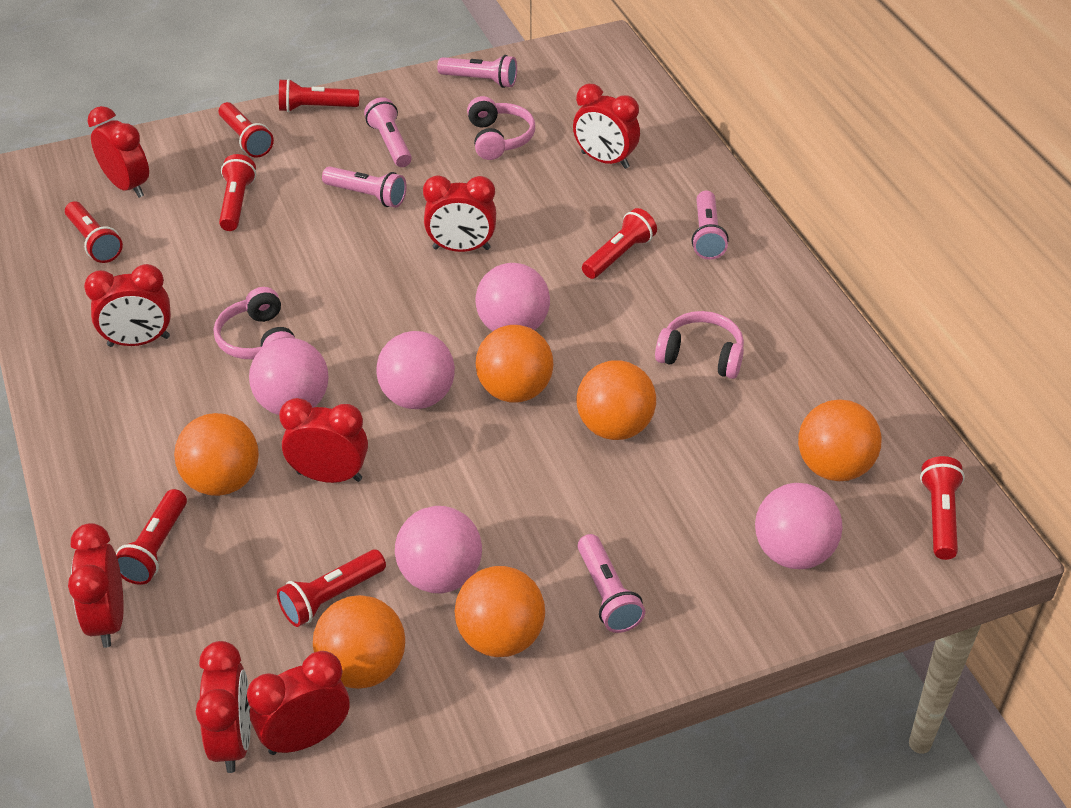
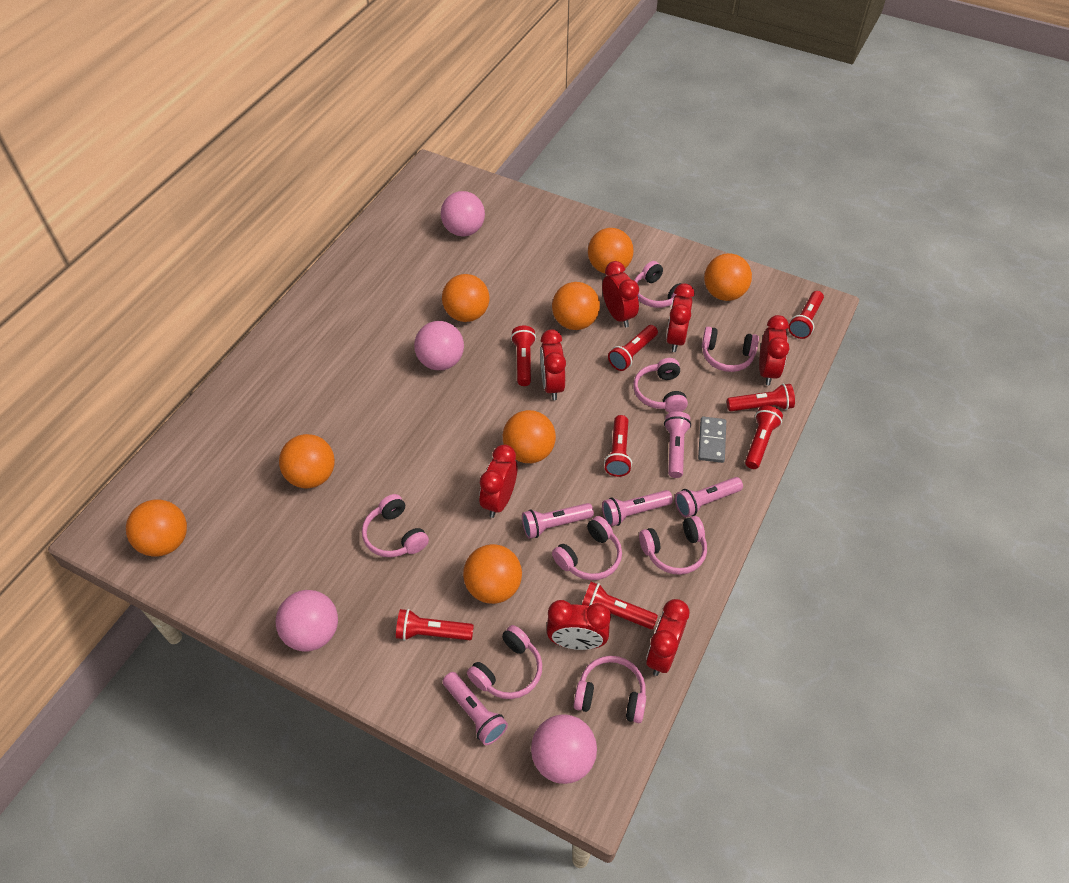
grey domino: none = 0 -> [698,417,726,463] = 1
orange ball: [174,413,259,496] [313,595,405,689] [454,566,545,657] [476,325,554,403] [577,360,656,440] [798,399,882,481] = 6 -> [126,499,187,557] [279,434,335,488] [442,274,490,322] [463,544,522,604] [503,410,556,463] [552,282,600,330] [588,228,634,274] [704,253,752,301] = 8
pink ball: [249,338,328,415] [377,331,455,409] [395,506,482,593] [475,263,550,331] [755,483,843,569] = 5 -> [276,590,338,651] [414,321,464,370] [441,191,485,237] [531,714,597,784] = 4
pink headphones: [214,287,296,359] [467,96,535,160] [655,311,744,379] = 3 -> [362,494,429,557] [467,625,542,699] [552,516,622,580] [574,656,646,723] [633,358,688,413] [634,261,682,308] [639,516,707,575] [702,327,759,372] = 8
red clock: [68,523,124,648] [84,264,171,347] [87,106,149,198] [196,641,251,773] [247,651,350,755] [279,398,368,483] [423,176,496,252] [573,84,640,169] = 8 -> [479,445,517,518] [540,329,566,400] [547,600,611,650] [602,261,639,328] [646,599,689,676] [666,283,695,352] [759,315,789,386] = 7

